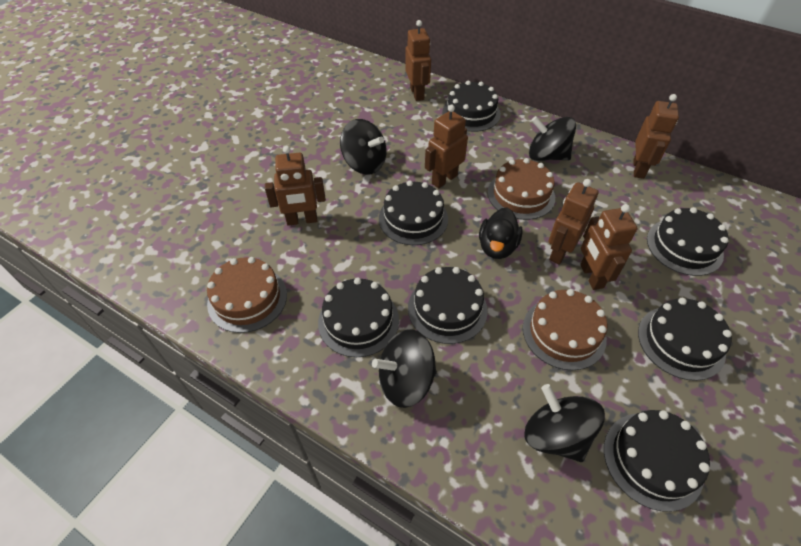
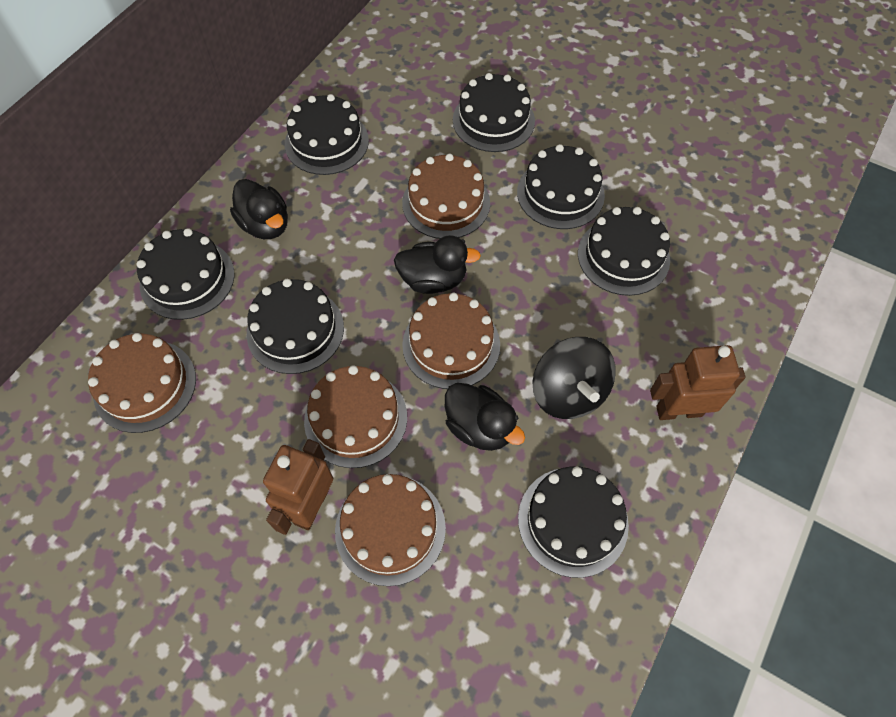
black duck: [479,208,523,259] = 1 -> [230,179,288,239] [394,235,481,294] [445,383,525,451] = 3
black spinning top: [340,119,387,175] [372,329,437,408] [524,384,605,462] [529,116,576,161] = 4 -> [533,337,615,419] = 1
brown cake: [207,257,287,333] [488,158,555,220] [523,289,608,370] = 3 -> [88,333,196,433] [304,365,407,468] [335,474,446,586] [402,154,490,239] [402,293,500,389] = 5
brown robot: [265,146,326,226] [405,20,431,101] [425,105,468,188] [549,179,599,265] [580,204,637,290] [633,94,679,179] = 6 -> [263,439,333,535] [650,345,746,420] = 2

